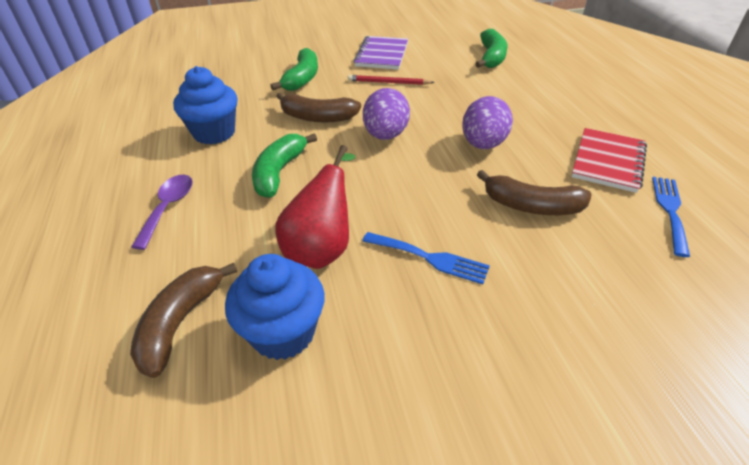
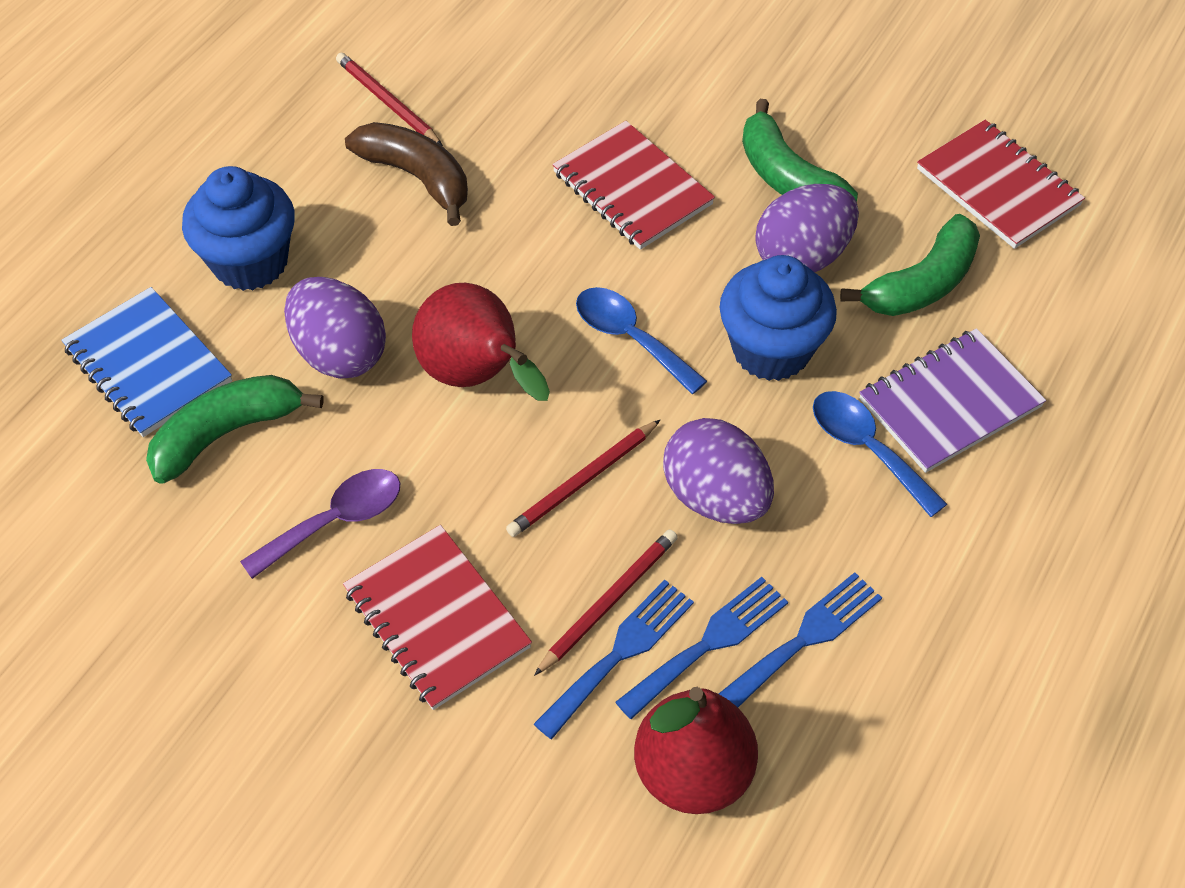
blue fork: [363,232,490,284] [652,177,690,257] = 2 -> [534,580,694,739] [615,577,788,719] [719,572,882,707] = 3
blue notebook: none = 0 -> [61,287,232,437] = 1
blue spoon: none = 0 -> [576,287,707,394] [813,391,947,517] = 2
brown banana: [130,263,237,378] [276,92,361,123] [477,170,592,215] = 3 -> [345,122,468,226] = 1
purple egg: [363,88,410,140] [462,96,513,149] = 2 -> [284,277,386,379] [663,418,774,524] [755,184,859,272] = 3
red notebook: [571,128,647,193] = 1 -> [343,525,532,710] [552,121,715,250] [917,120,1085,249] = 3
red pear: [275,145,355,269] = 1 -> [412,283,550,401] [634,687,758,814] = 2
red pencil: [348,75,435,85] = 1 -> [336,53,443,146] [506,420,660,537] [534,529,678,676] = 3

